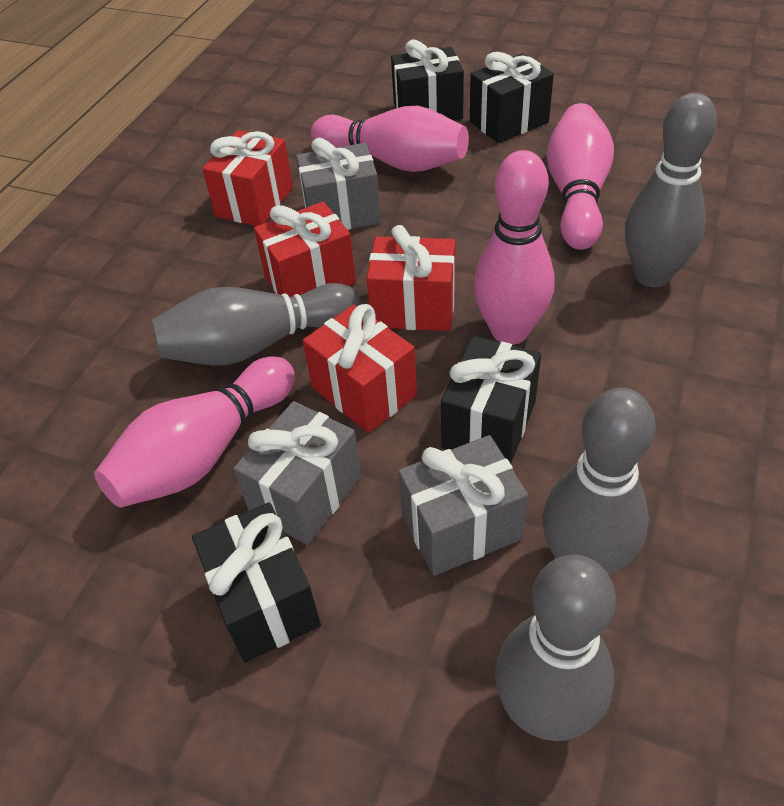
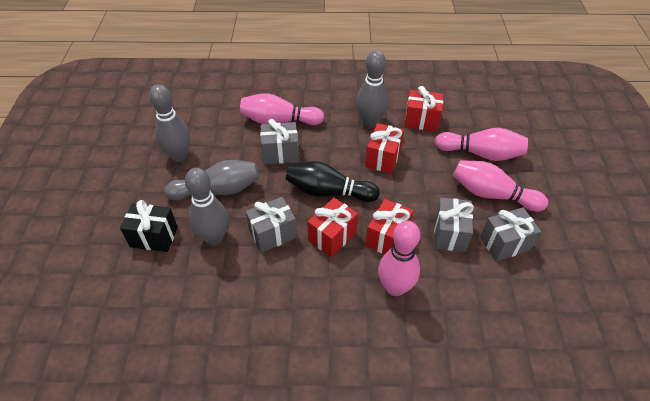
black bowling pin: none = 0 -> [286,161,380,202] = 1
black gift: [192,502,321,662] [391,39,464,121] [441,336,541,464] [470,52,554,143] = 4 -> [120,200,178,252] = 1
grey gift: [233,401,361,545] [296,137,381,230] [398,435,528,576] = 3 -> [246,197,297,253] [260,119,299,164] [434,198,474,252] [480,207,541,261] = 4

